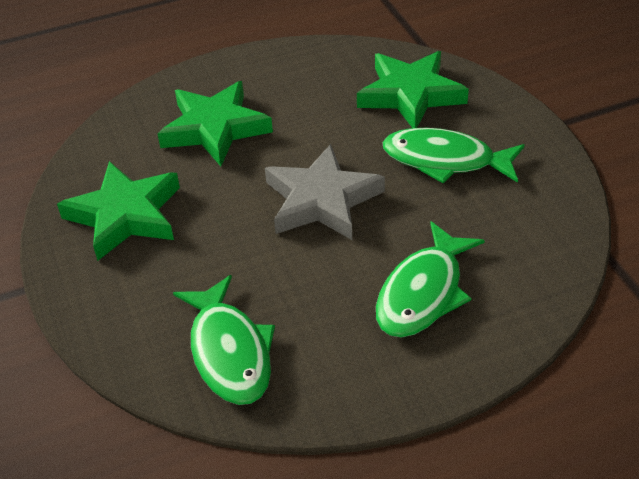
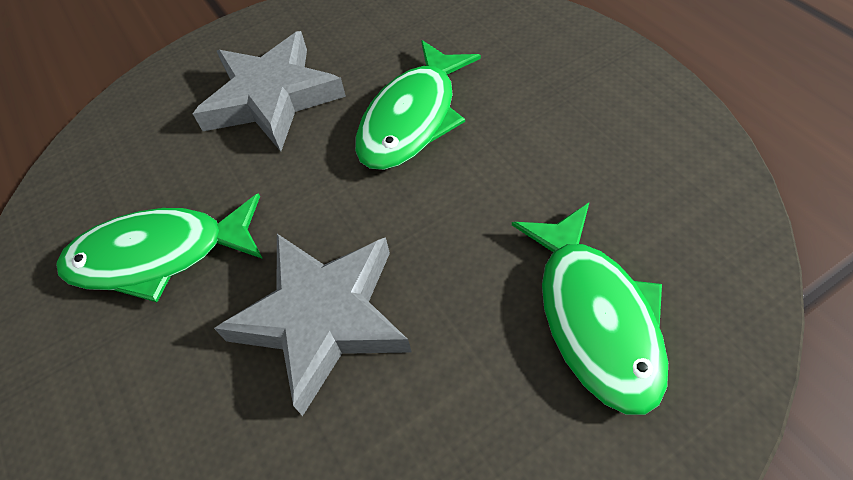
green star: [57,161,180,261] [157,81,273,166] [357,51,469,128] = 3 -> none = 0
grey star: [265,144,385,240] = 1 -> [193,31,346,151] [214,234,411,416] = 2

